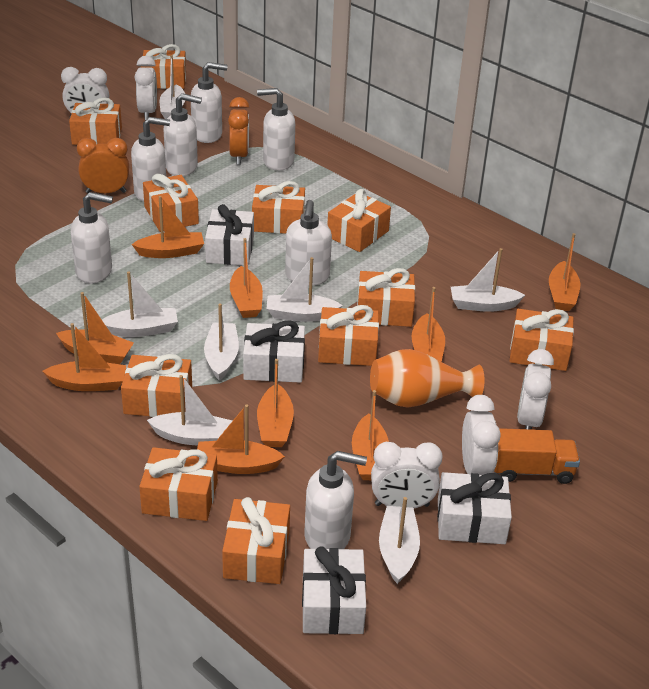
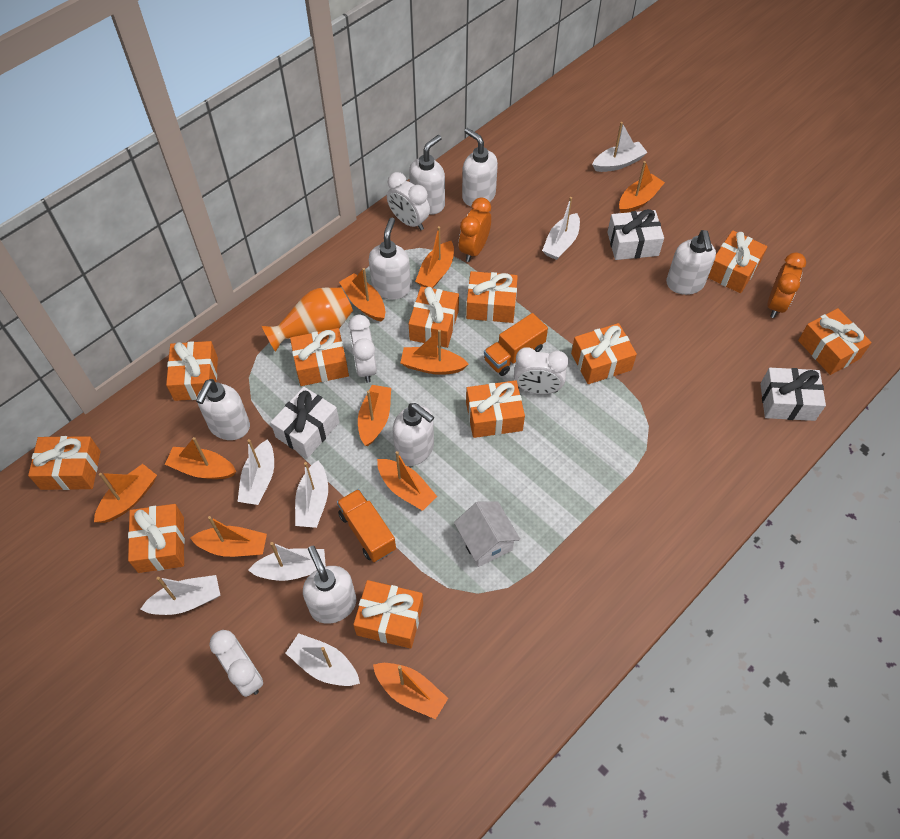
orange boat: [42,323,126,391] [56,292,134,364] [131,196,204,258] [197,405,285,474] [230,238,263,318] [257,359,294,447] [352,390,389,480] [411,287,445,362] [549,233,580,311] = 9 -> [94,464,157,523] [165,437,237,479] [190,516,267,557] [339,268,385,322] [358,385,391,446] [373,663,448,719] [377,451,437,511] [400,330,469,375] [415,226,454,288] [619,161,665,213] = 10
orange truck: [494,428,580,484] = 1 -> [337,489,396,562] [484,313,548,376] = 2
white clock: [61,67,109,117] [135,56,157,120] [371,442,443,508] [462,395,501,475] [517,349,554,430] = 5 -> [209,630,263,697] [348,314,377,383] [387,172,430,230] [514,347,569,394] = 4
white gift: [205,204,254,265] [243,320,305,383] [302,546,366,634] [437,472,512,544] = 4 -> [271,387,340,458] [607,209,664,260] [760,368,826,421] = 3
white house: none = 0 -> [454,501,520,567] = 1

